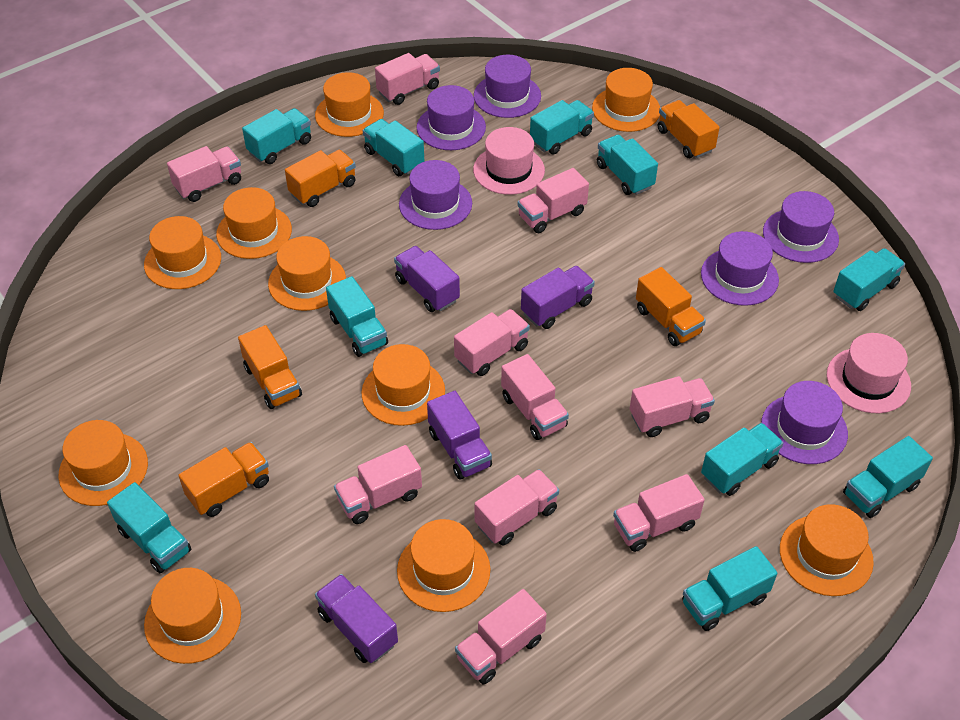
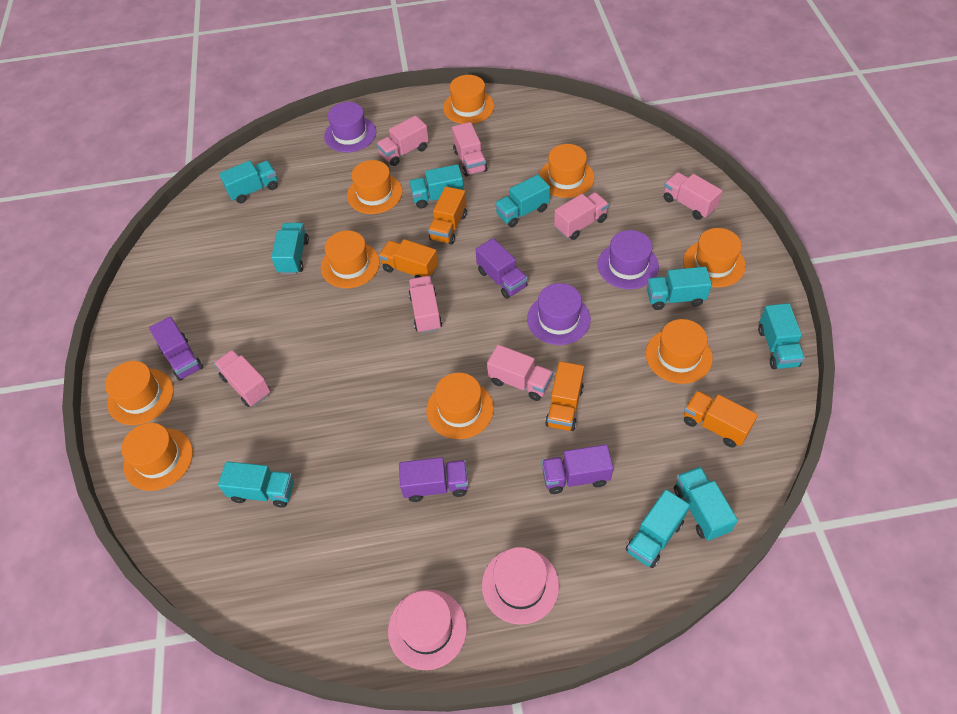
orange hat: [58,420,148,506] [144,216,221,289] [144,568,241,664] [216,187,292,259] [268,236,346,311] [315,72,384,137] [361,344,445,426] [397,519,490,612] [592,68,660,132] [780,504,874,596] = 10 -> [105,361,174,425] [121,423,193,491] [321,230,380,288] [347,160,403,214] [426,373,494,439] [443,75,495,124] [539,144,595,198] [646,319,713,384] [683,228,746,288] = 9
orange truck: [179,442,269,517] [238,325,302,409] [285,150,356,207] [636,267,706,346] [658,100,720,158] = 5 -> [379,239,438,278] [428,186,467,245] [545,361,584,431] [684,390,758,448] = 4
pink truck: [167,146,241,202] [334,445,422,524] [375,53,440,105] [454,309,530,376] [455,589,547,684] [475,469,559,546] [501,354,569,440] [518,168,589,233] [613,474,705,552] [630,376,715,437] = 10 -> [214,350,271,407] [376,116,429,166] [409,276,442,333] [452,122,487,177] [487,345,553,401] [554,192,609,240] [664,172,722,220] = 7
purple hat: [399,160,472,230] [417,85,486,150] [474,55,541,118] [701,231,779,306] [761,381,848,464] [763,191,839,263] = 6 -> [324,102,376,152] [527,283,591,345] [598,230,659,289] = 3
turquoise truck: [107,482,191,573] [242,108,311,164] [326,276,388,357] [363,119,424,176] [530,100,594,155] [597,135,658,195] [682,546,777,631] [701,423,783,496] [833,248,905,311] [843,436,933,518] = 10 -> [218,461,294,508] [219,160,278,203] [271,223,309,274] [409,164,464,209] [495,175,550,227] [626,489,690,568] [647,267,712,310] [674,467,738,541] [758,303,805,369] = 9

